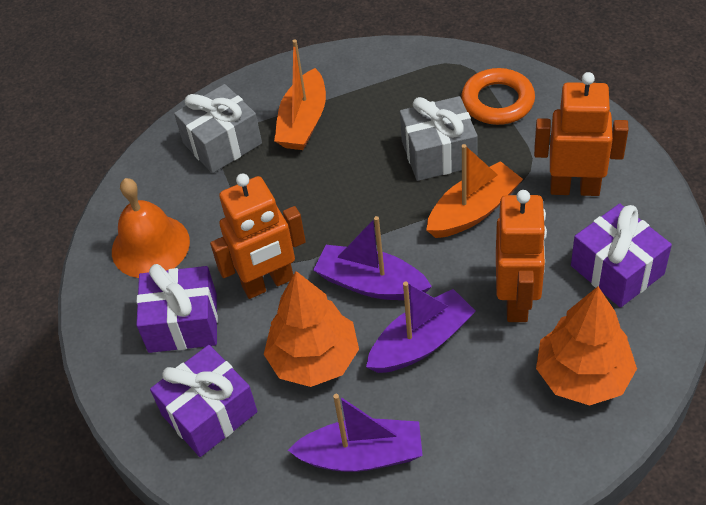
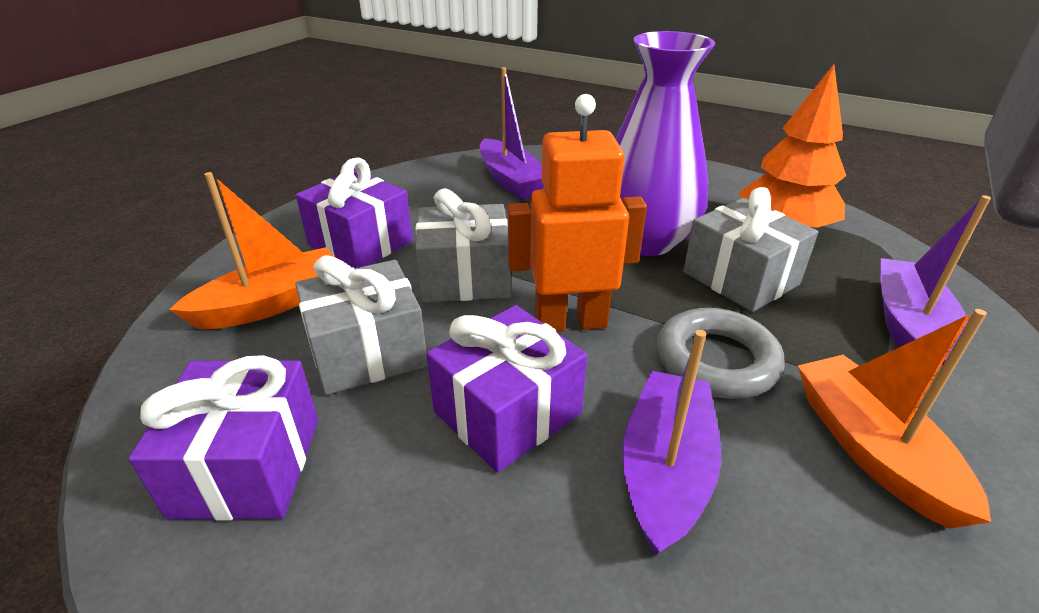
grey gift: [174,84,262,173] [400,96,478,181] = 2 -> [295,255,428,395] [415,188,511,303] [683,187,818,312] = 3
grey ring: none = 0 -> [657,308,785,399] = 1
orange bell: [112,178,190,278] = 1 -> none = 0
orange ring: [461,68,535,125] = 1 -> none = 0
orange robot: [210,174,306,299] [496,190,547,322] [534,72,629,196] = 3 -> [507,94,647,332] = 1
orange tree: [264,271,359,387] [536,287,637,406] = 2 -> [739,64,846,228] = 1
purple vase: none = 0 -> [615,31,715,256] = 1

